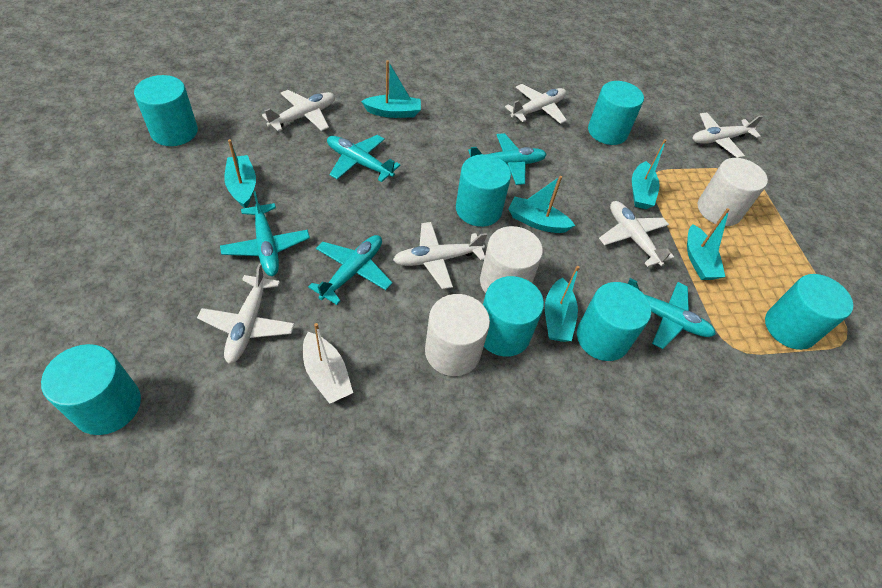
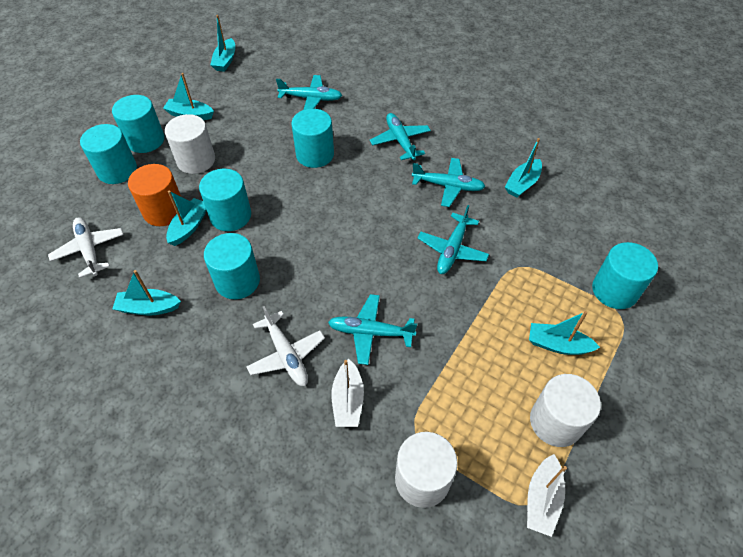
orange cylinder: none = 0 -> [128,164,181,226] = 1
turquoise cylinder: [41,344,141,435] [134,75,198,146] [456,154,511,227] [483,276,544,357] [577,282,651,361] [588,81,644,145] [765,274,853,350] = 7 -> [80,124,137,184] [112,95,164,153] [199,169,251,231] [204,233,260,299] [291,109,334,168] [592,242,658,309] = 6
white boat: [303,323,353,404] = 1 -> [331,359,364,427] [527,454,567,537] = 2
white plane: [197,263,295,364] [262,90,335,132] [393,222,487,289] [505,84,567,124] [599,201,674,267] [692,112,763,158] = 6 -> [48,217,124,278] [246,306,325,386] = 2

